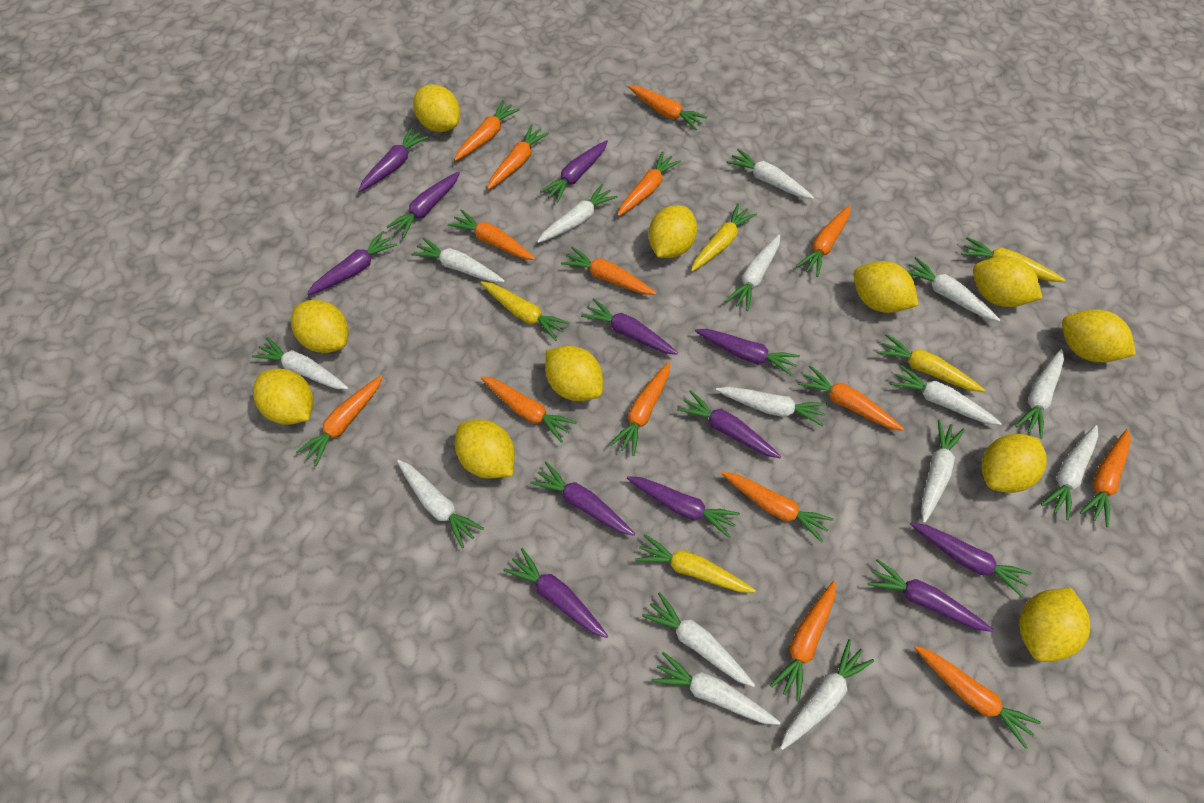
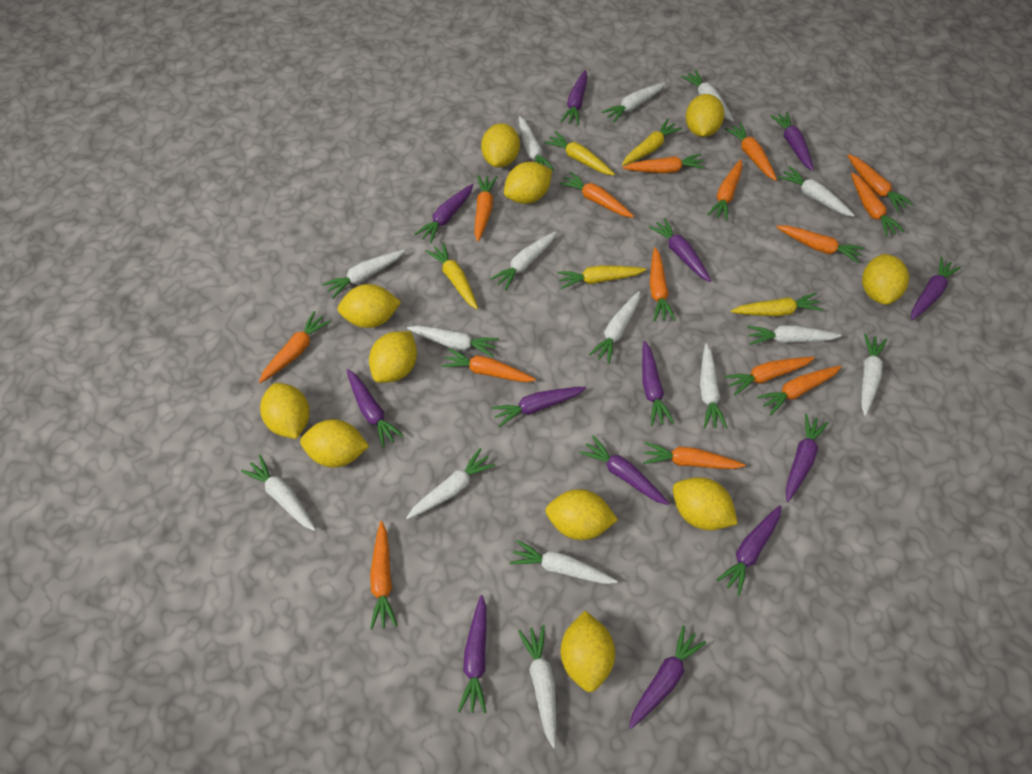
purple carrot: [307,231,397,295] [358,128,428,192] [386,172,460,238] [503,548,608,638] [530,462,635,536] [540,140,608,203] [581,298,678,355] [627,476,740,538] [677,390,781,458] [695,329,800,376] [868,559,994,632] [910,522,1032,598] = 12 -> [347,369,404,448] [415,184,474,243] [458,595,487,714] [491,387,586,427] [560,70,588,125] [579,435,669,505] [629,625,706,729] [642,341,674,426] [649,218,711,282] [717,505,782,596] [770,112,814,171] [786,413,829,502] [911,257,961,320] = 13

